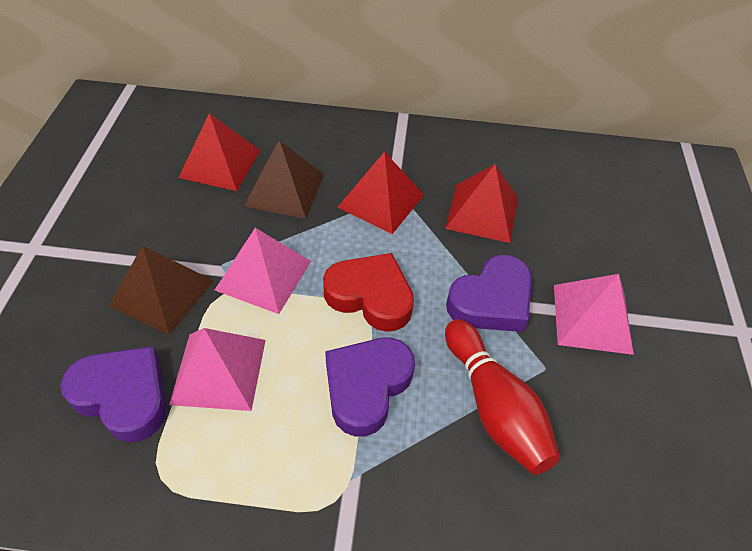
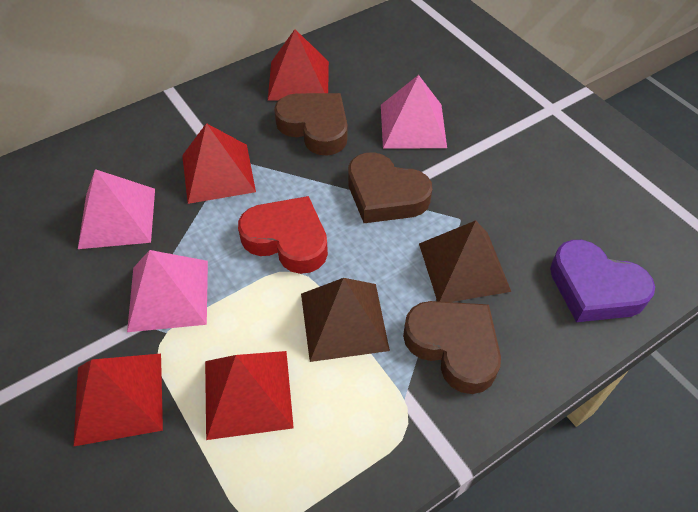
brown heart: none = 0 -> [274,93,348,156] [348,152,432,223] [403,301,501,394] = 3
purple heart: [60,346,167,442] [325,338,415,437] [446,255,532,332] = 3 -> [550,240,655,322] = 1
red bowling pin: [445,319,560,475] = 1 -> none = 0
red pyramid: [178,113,260,191] [337,151,424,234] [445,164,518,243] = 3 -> [73,354,163,447] [182,123,256,204] [205,351,294,440] [268,29,329,101] = 4

